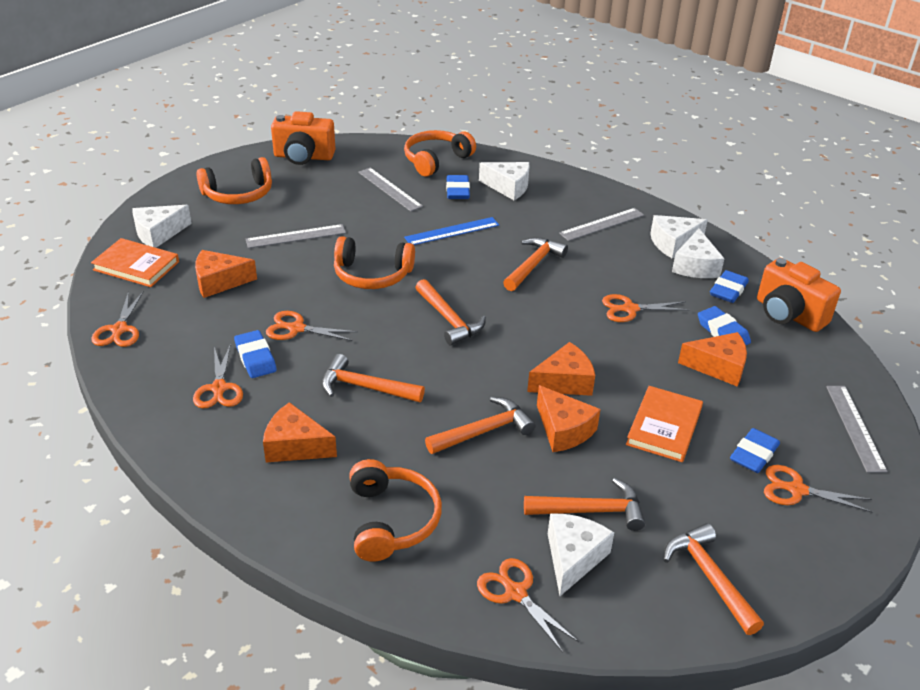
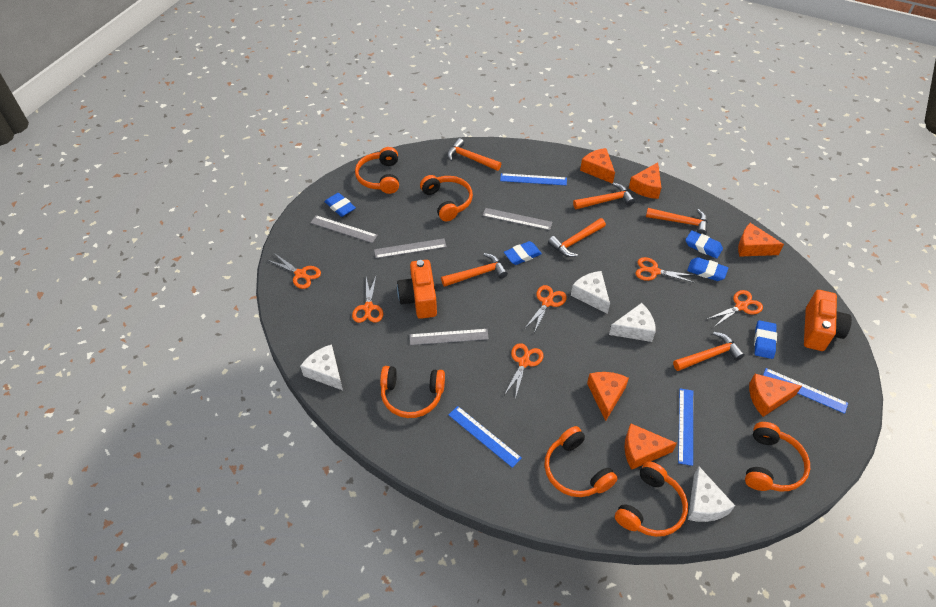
blue ruler: [404,217,499,245] = 1 -> [449,406,522,468] [500,173,567,186] [678,389,693,466] [763,368,848,414] = 4
orange book: [91,238,179,287] [626,386,703,462] = 2 -> none = 0
orange cheese: [195,250,257,298] [263,402,337,463] [527,342,595,396] [537,385,601,452] [678,332,747,387] = 5 -> [580,148,615,183] [587,372,629,421] [624,423,677,470] [629,162,662,199] [738,223,784,257] [749,374,802,417] = 6
orange headphones: [196,157,272,204] [334,236,415,289] [349,459,442,562] [404,130,476,177] = 4 -> [355,147,399,194] [380,366,445,418] [420,175,473,221] [544,426,618,497] [615,462,688,537] [745,422,810,491] = 6
white cheese: [133,205,192,248] [479,162,530,200] [548,513,614,596] [650,215,708,258] [672,229,725,278] = 5 -> [300,344,343,390] [571,271,610,314] [609,303,656,342] [688,466,735,522] = 4

